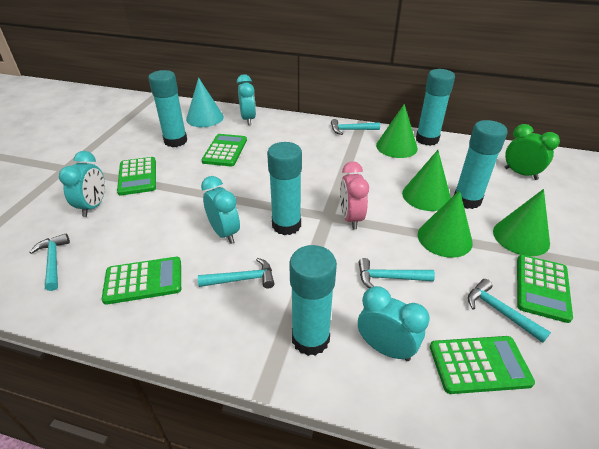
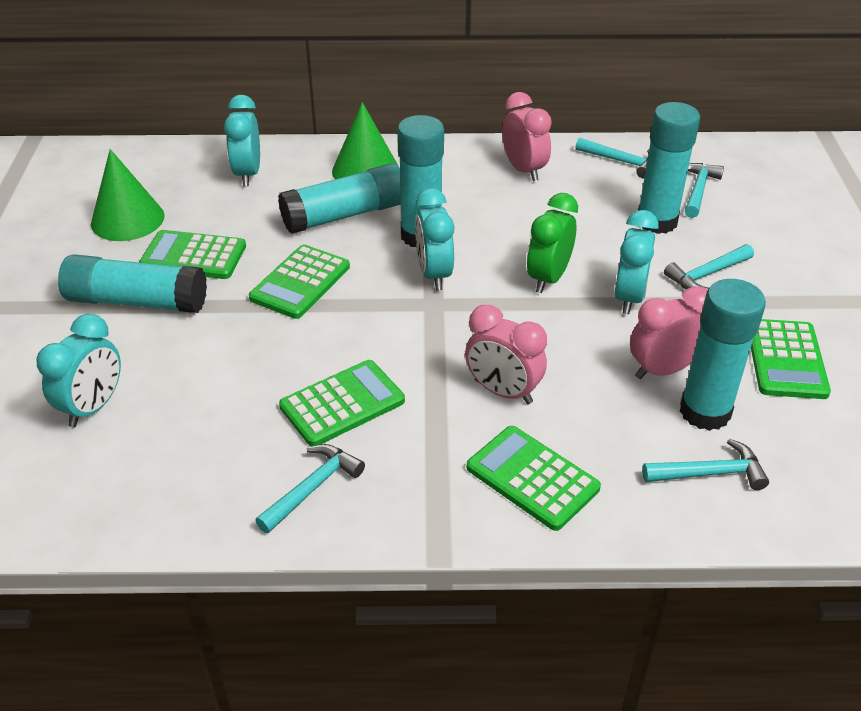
green cone: [376,104,418,158] [402,150,451,211] [418,190,473,258] [493,189,550,256] = 4 -> [91,149,165,241] [332,102,398,179] = 2
pink clock: [340,161,369,230] = 1 -> [465,305,547,404] [502,92,552,181] [630,286,707,379] = 3
turquoise cone: [186,77,224,127] = 1 -> none = 0

